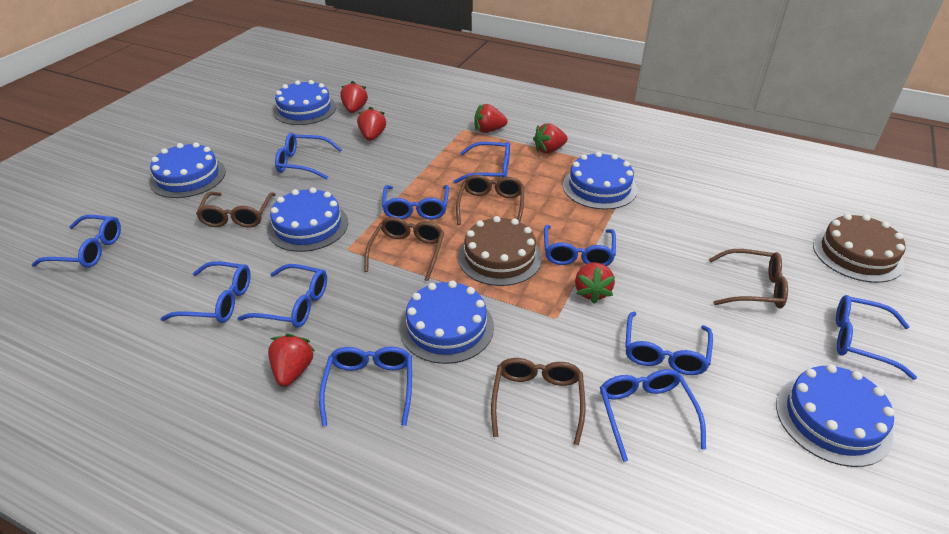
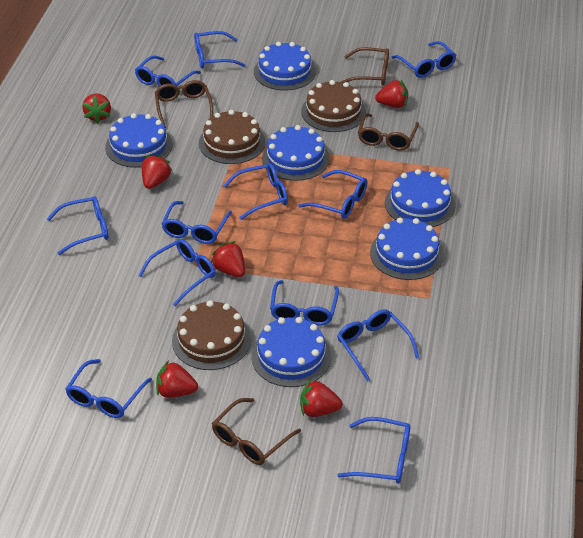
blue glasses: [31,215,121,268] [160,261,251,323] [237,264,327,328] [275,133,342,180] [319,347,412,426] [382,185,449,220] [453,142,510,183] [544,225,616,266] [600,369,706,462] [625,312,713,375] [836,295,917,380] = 11 -> [47,196,109,255] [65,359,152,418] [135,55,201,87] [138,239,216,306] [161,201,232,244] [194,31,245,68] [223,163,288,220] [270,280,339,325] [298,170,367,219] [337,309,419,381] [337,417,410,484] [391,41,456,78] = 12
brown cake: [458,216,542,286] [813,214,906,283] = 2 -> [172,300,251,370] [199,110,265,164] [301,80,366,132] = 3
brown glasses: [196,192,276,228] [364,217,444,281] [456,175,524,225] [491,358,585,445] [709,249,788,309] = 5 -> [155,80,213,128] [212,398,301,465] [341,47,389,85] [358,113,419,151] = 4

